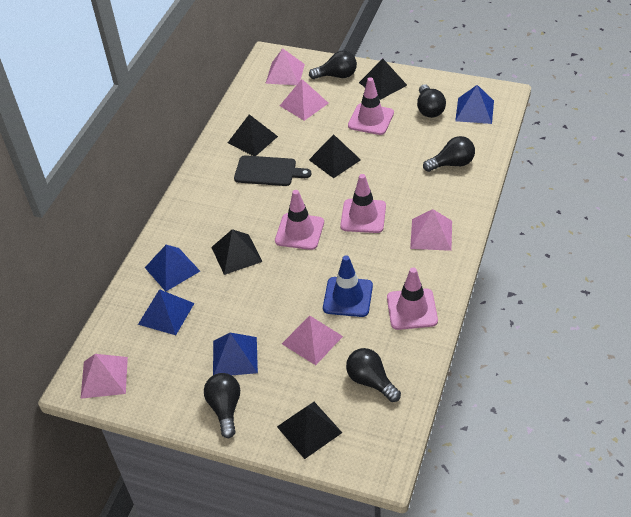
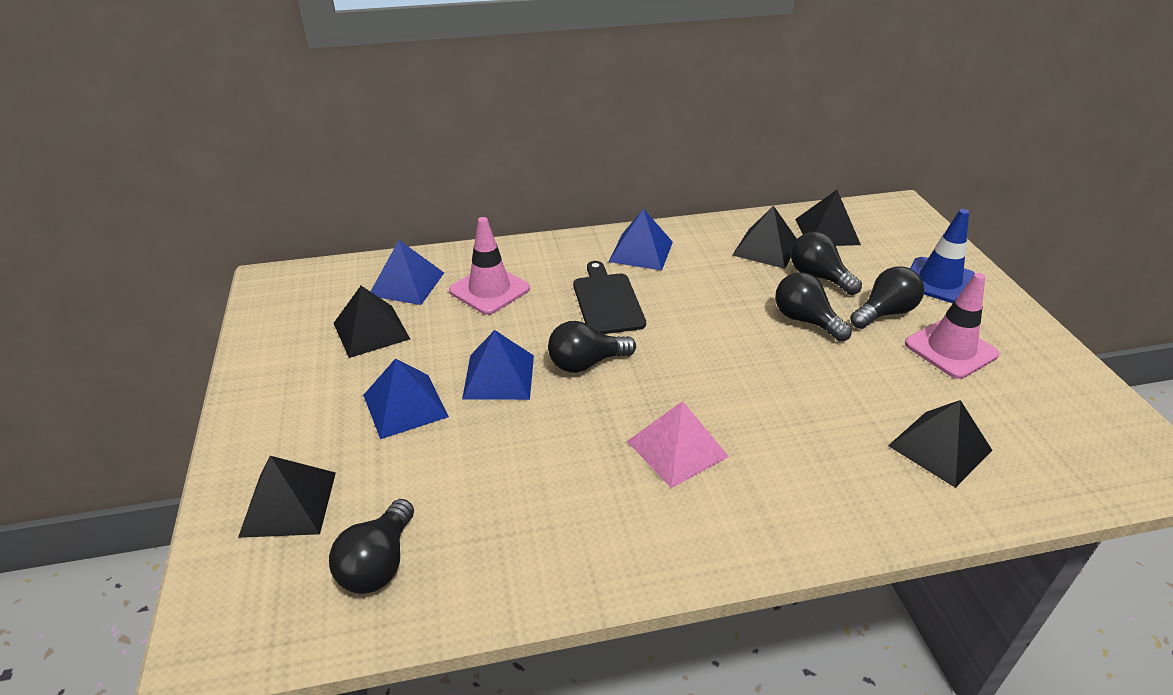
pink pyramid: [81,354,128,399] [265,49,305,85] [280,79,329,121] [282,316,343,365] [410,209,452,251] = 5 -> [627,401,729,488] = 1
pink traffic cone: [275,190,324,250] [340,174,386,233] [348,77,394,135] [387,268,438,330] = 4 -> [449,217,530,315] [905,273,999,379] = 2

